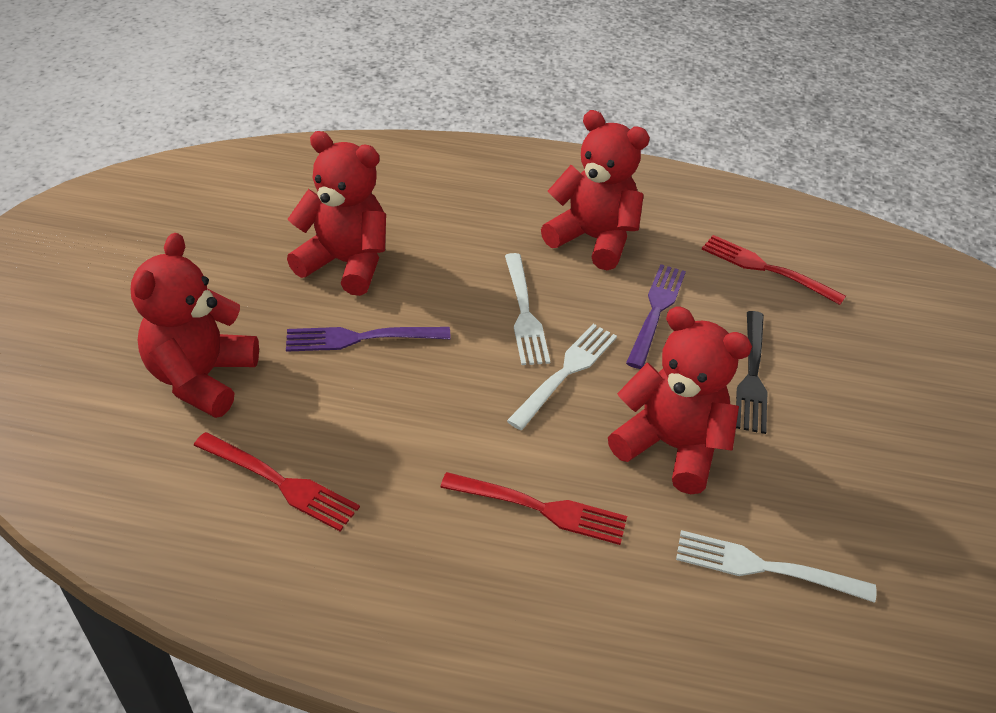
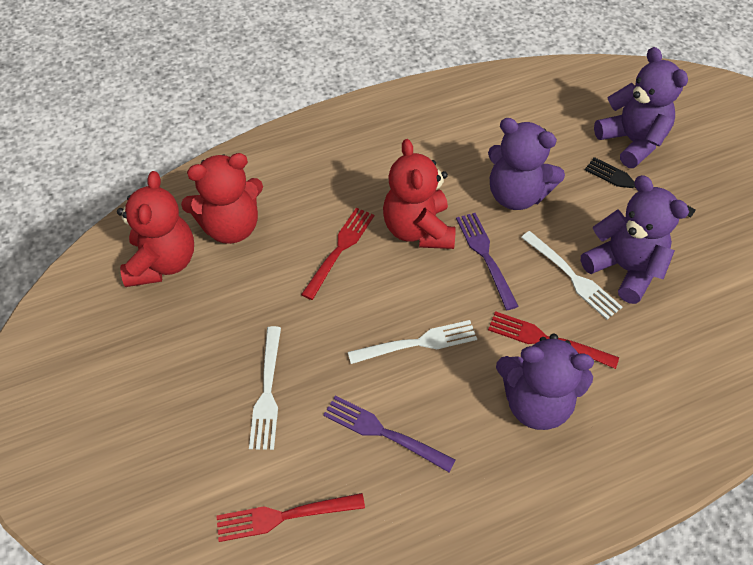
purple teddy bear: none = 0 -> [488,118,565,210] [496,334,594,430] [581,175,689,304] [594,47,688,168] = 4
red teddy bear: [131,233,259,418] [287,131,386,296] [541,110,650,270] [608,306,752,494] = 4 -> [117,171,194,287] [181,153,263,244] [383,139,456,249] = 3

